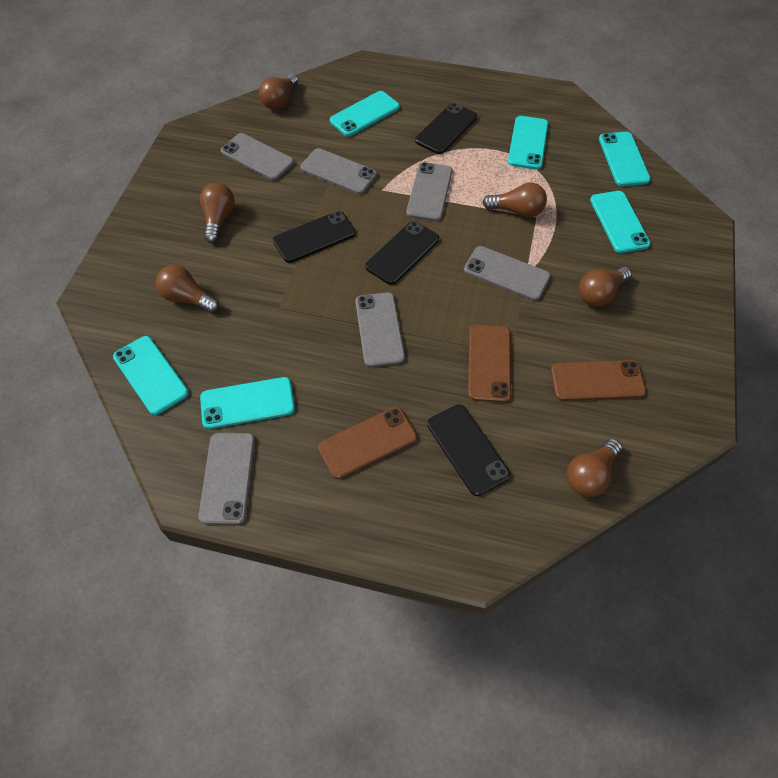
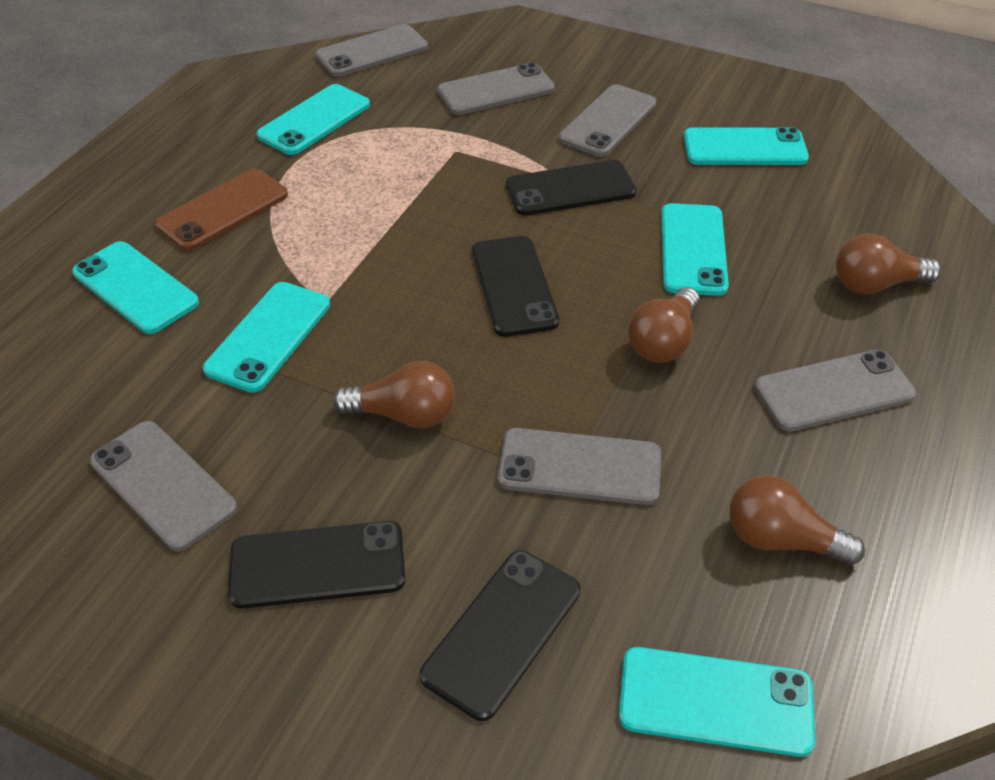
brown light bulb: [155,265,220,313] [200,183,235,243] [259,74,298,110] [482,183,547,217] [566,438,622,497] [579,267,631,307] = 6 -> [333,361,455,429] [628,287,699,363] [729,475,865,566] [836,234,941,294] = 4
brown phone: [318,407,417,479] [468,325,511,403] [551,360,646,401] = 3 -> [155,169,288,251] = 1

